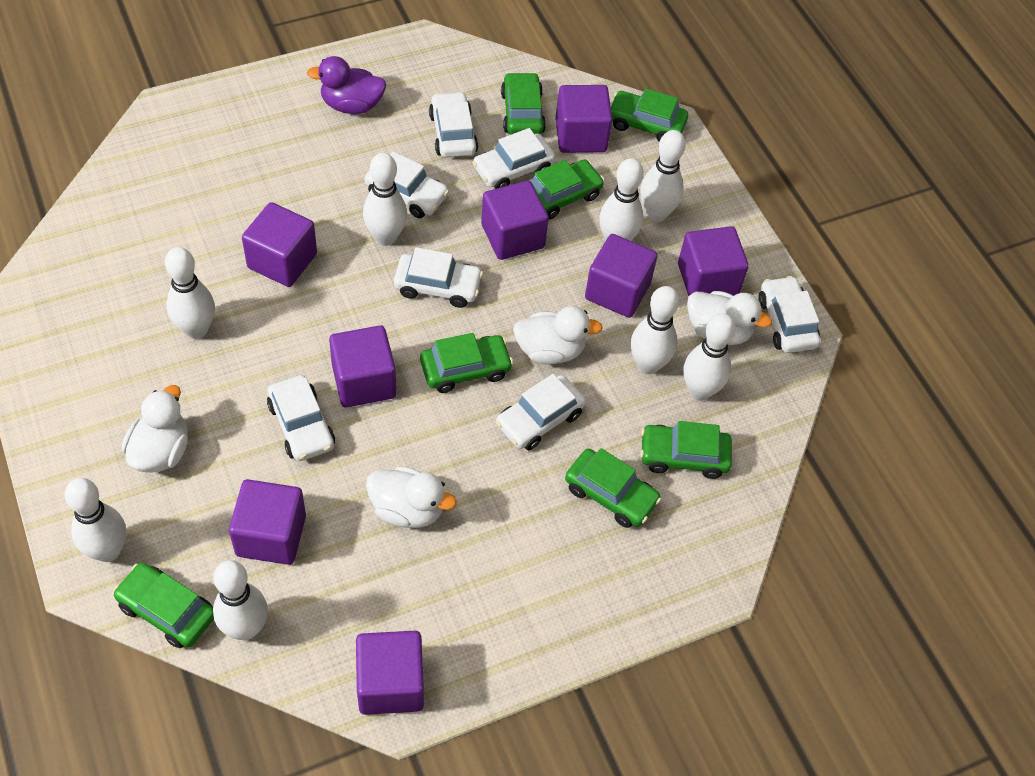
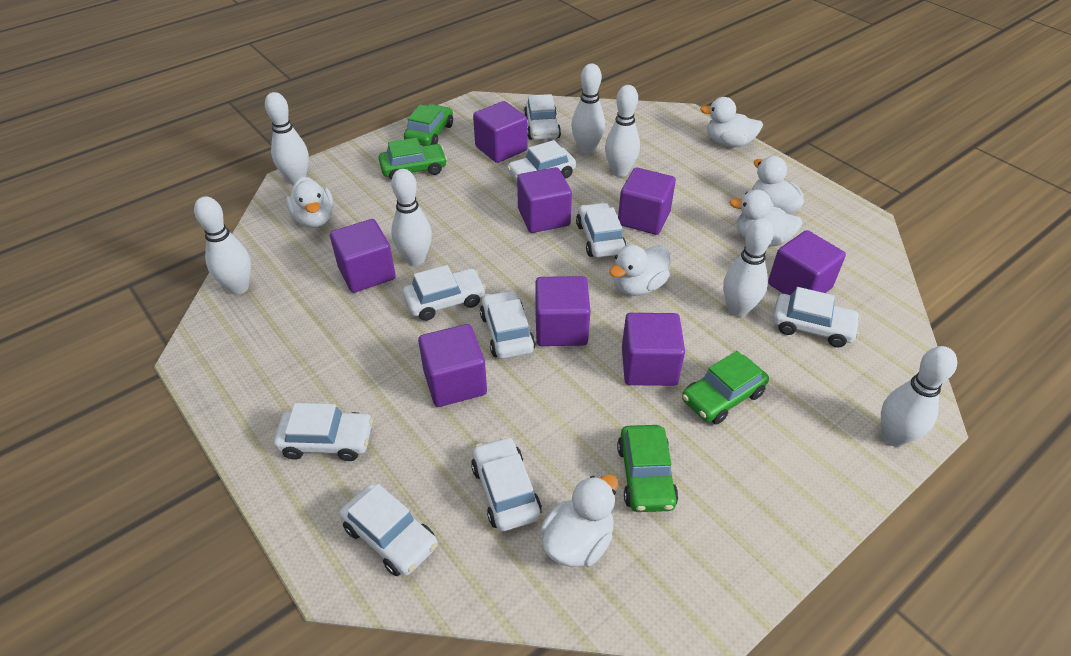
green car: [113,563,214,648] [420,333,513,393] [501,72,546,135] [531,159,604,220] [565,448,661,528] [611,88,688,142] [640,421,732,479] = 7 -> [379,138,447,180] [404,104,453,146] [617,425,678,512] [682,351,769,425] = 4
purple duck: [307,56,386,114] = 1 -> none = 0
white bowling pin: [65,478,126,562] [165,247,215,339] [213,560,268,640] [363,153,407,246] [599,158,644,241] [631,286,679,374] [640,130,686,222] [684,313,735,400] = 8 -> [194,196,251,294] [265,92,309,185] [391,169,432,266] [571,63,605,154] [605,85,640,177] [723,218,774,317] [881,346,957,447] = 7
white car: [267,375,335,461] [365,151,449,218] [394,247,483,308] [429,92,478,158] [472,128,555,189] [496,374,586,450] [758,276,820,353] = 7 -> [274,403,373,461] [340,484,438,576] [403,265,486,321] [471,436,542,531] [480,290,536,359] [507,140,576,182] [524,94,561,140] [576,202,626,257] [773,287,861,347] = 9
white duck: [122,385,188,473] [366,466,457,528] [513,306,603,365] [687,291,772,345] = 4 -> [286,177,334,228] [540,474,618,567] [609,245,670,296] [700,97,763,148] [729,190,803,246] [752,156,804,214] = 6

